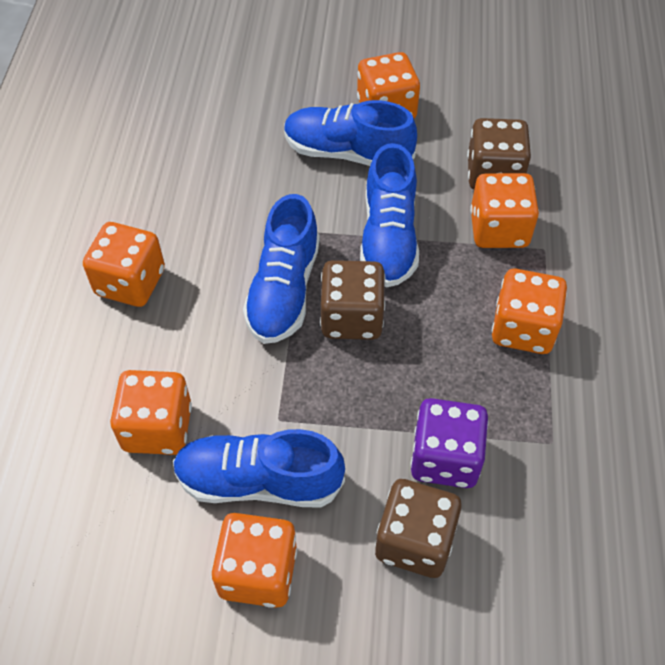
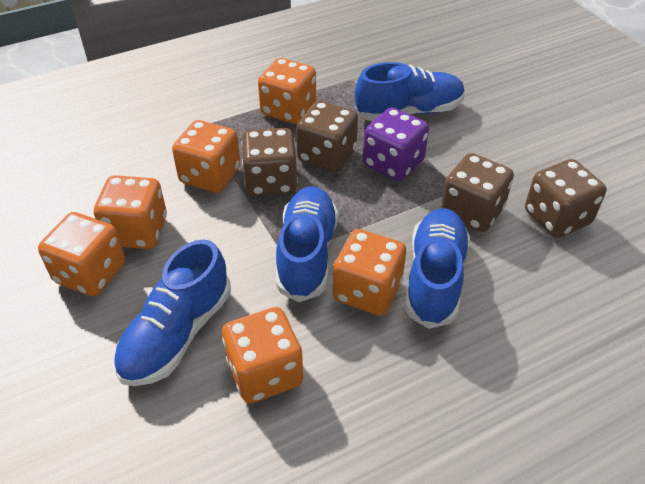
brown dice: [320,260,385,340] [375,479,462,578] [467,118,531,189] = 3 -> [241,128,298,197] [296,101,358,172] [441,153,514,232] [525,159,606,238] = 4

